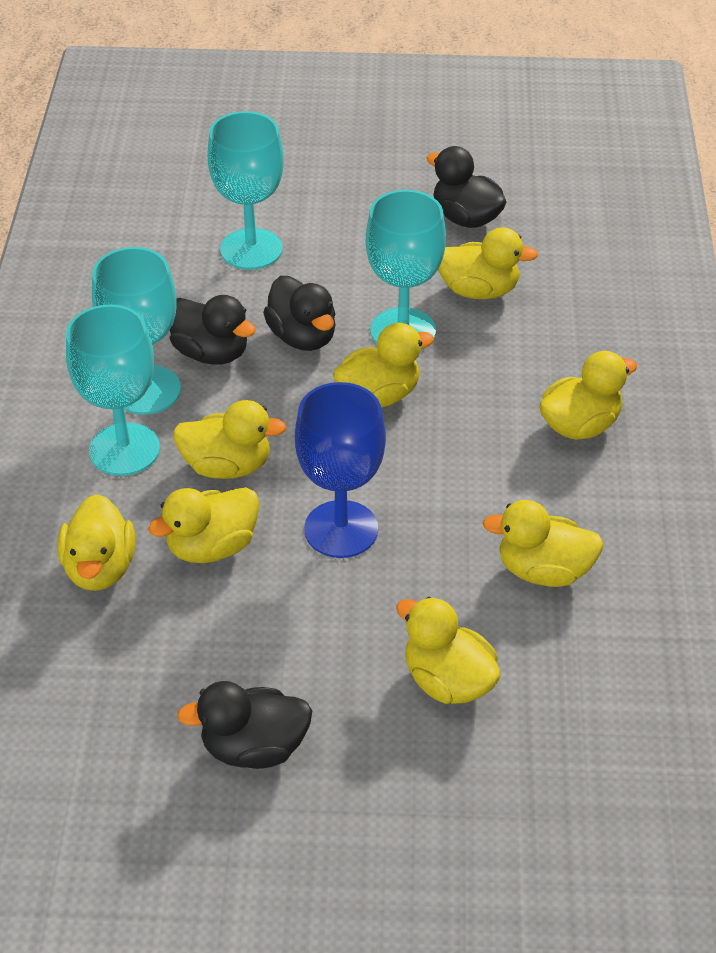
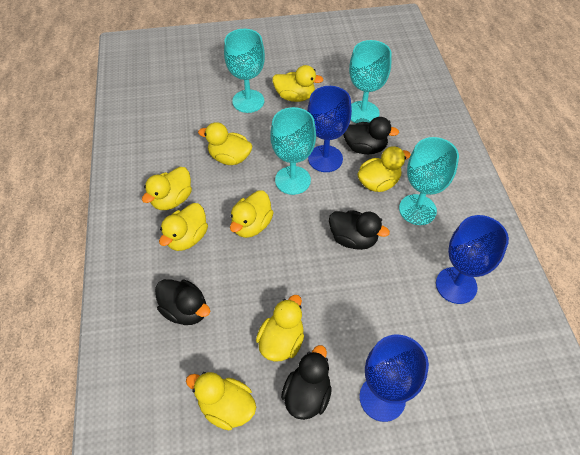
blue goblet: [295,382,386,558] = 1 -> [307,86,352,172] [359,335,429,422] [436,215,509,304] = 3

